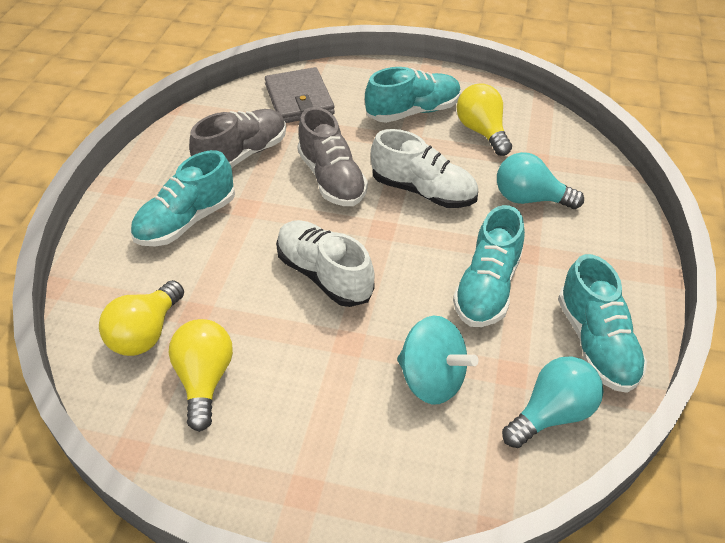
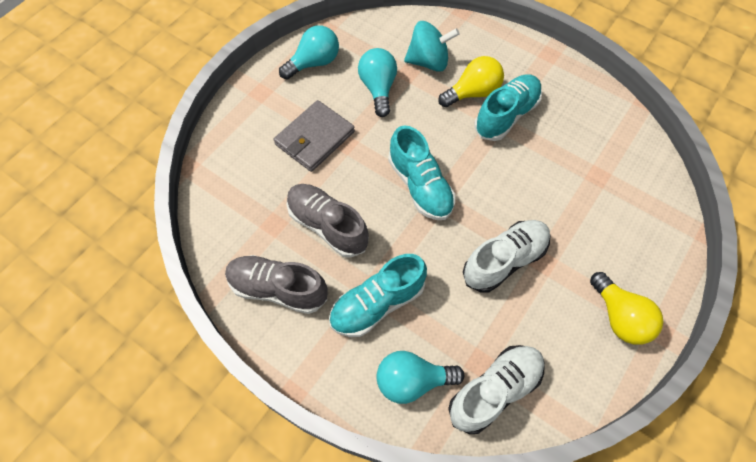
turquoise light bulb: [497,152,584,209] [502,356,603,448] = 2 -> [279,25,339,80] [358,48,397,117] [377,351,464,404] = 3
turquoise shoe: [130,150,235,246] [365,67,461,123] [453,205,525,327] [558,254,647,393] = 4 -> [329,254,427,337] [388,125,455,220] [474,74,542,141] = 3
yellow light bulb: [99,280,184,356] [169,319,233,432] [457,83,512,156] = 3 -> [438,56,504,107] [590,272,663,345] = 2

